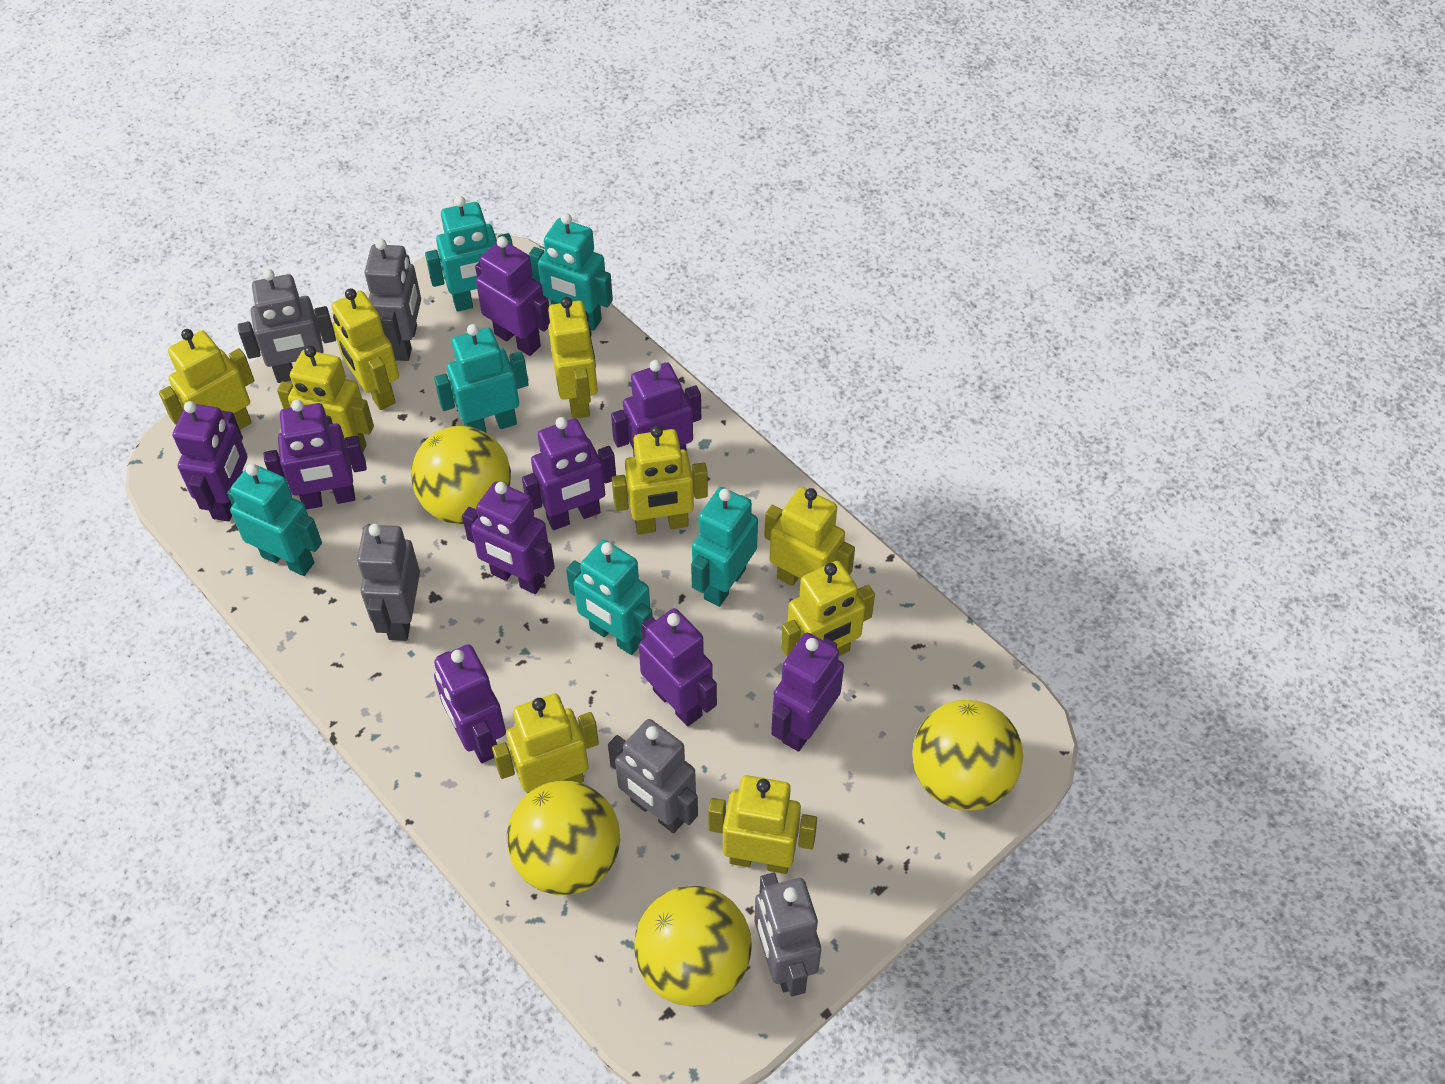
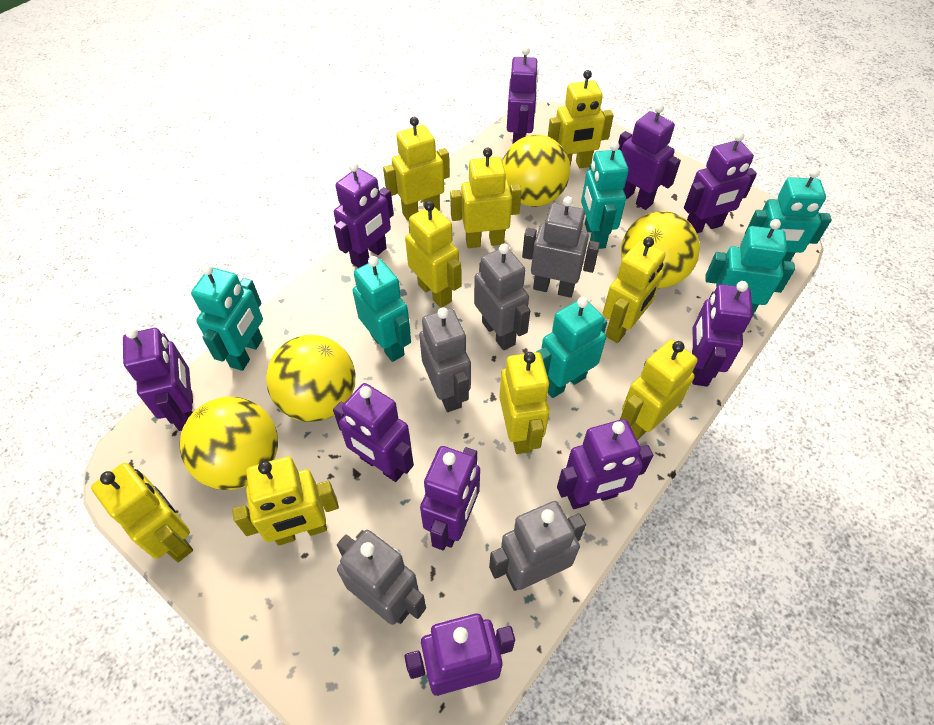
purple robot: [173,401,247,521] [264,399,367,510] [434,644,506,763] [462,481,555,594] [475,236,550,356] [522,417,616,530] [611,360,701,457] [638,608,717,726] [771,633,844,752] = 9 -> [123,327,193,431] [333,383,414,482] [334,162,394,268] [404,614,515,696] [420,446,480,550] [507,46,539,143] [557,419,653,509] [618,103,681,210] [684,132,757,233] [692,281,753,387] = 10

